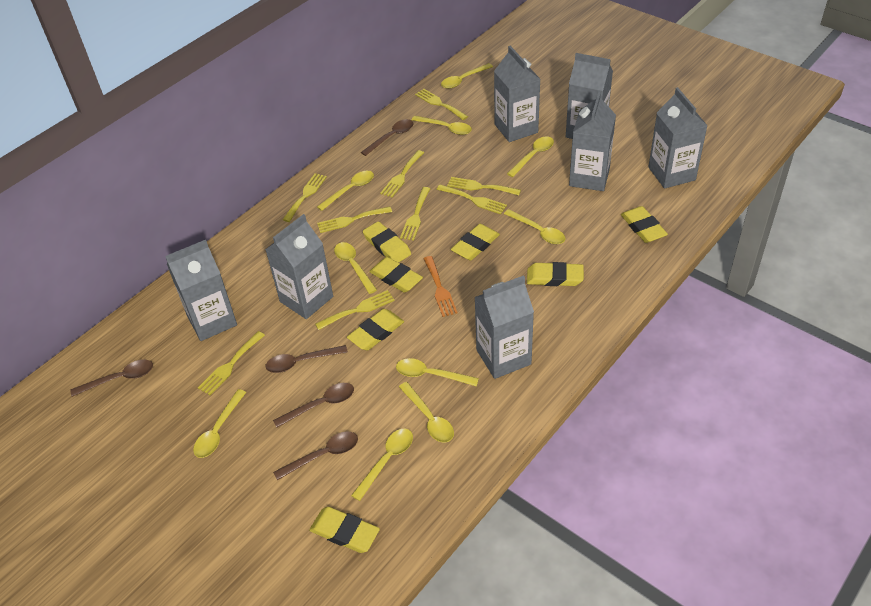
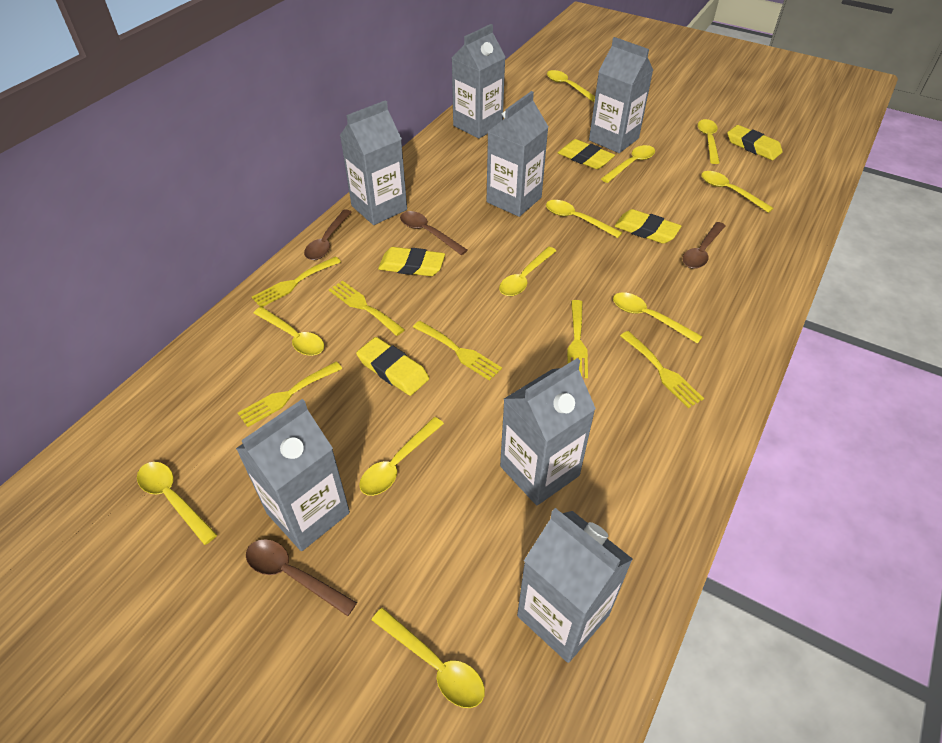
brown spoon: [70,360,153,397] [265,345,348,373] [273,383,354,428] [273,432,358,480] [361,119,414,156] = 5 -> [246,539,357,616] [304,209,352,260] [400,211,468,255] [683,222,726,269] = 4
orange fork: [423,256,458,317] = 1 -> none = 0
yellow eraser: [309,507,380,553] [347,309,404,350] [363,221,411,263] [369,257,423,293] [451,224,500,260] [527,262,584,286] [621,206,668,243] = 7 -> [356,337,429,396] [378,247,445,276] [558,139,615,169] [614,209,681,244] [727,125,783,160] = 5
yellow fork: [198,331,265,395] [283,173,327,222] [315,290,395,330] [317,206,392,233] [380,150,424,198] [400,187,430,241] [415,89,468,120] [436,184,507,214] [447,177,521,195] = 9 -> [238,361,342,427] [252,256,341,307] [329,281,405,336] [413,321,502,381] [567,300,588,378] [620,331,704,408] = 6
yellow spoon: [193,389,246,458] [317,171,374,211] [334,242,377,294] [351,429,413,501] [396,358,479,386] [399,382,454,442] [411,116,472,135] [441,63,493,89] [504,209,565,244] [507,136,554,177] = 10 -> [137,462,217,545] [254,307,324,356] [359,417,444,496] [372,608,485,708] [499,247,556,296] [546,200,623,238] [547,70,595,102] [601,145,655,183] [613,292,703,344] [698,119,720,164] [702,171,773,213] = 11

